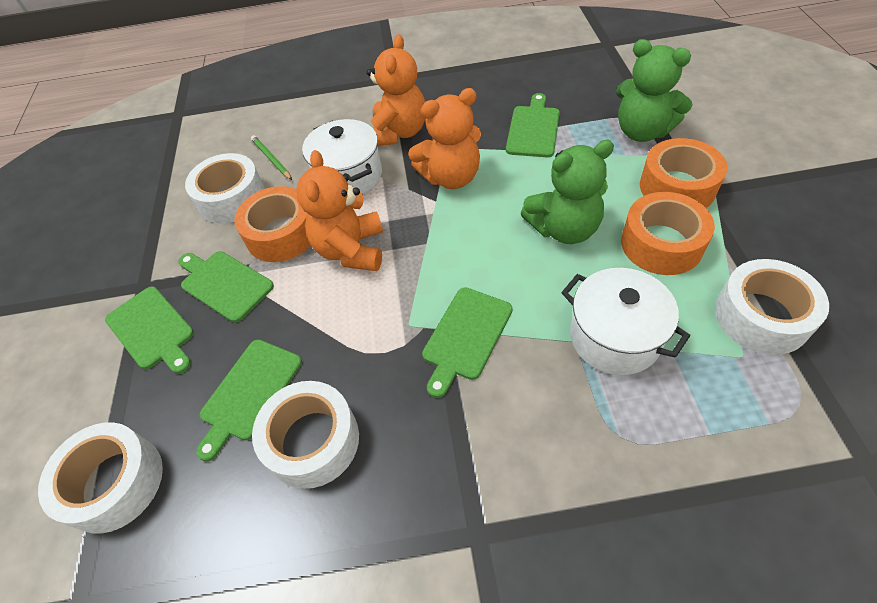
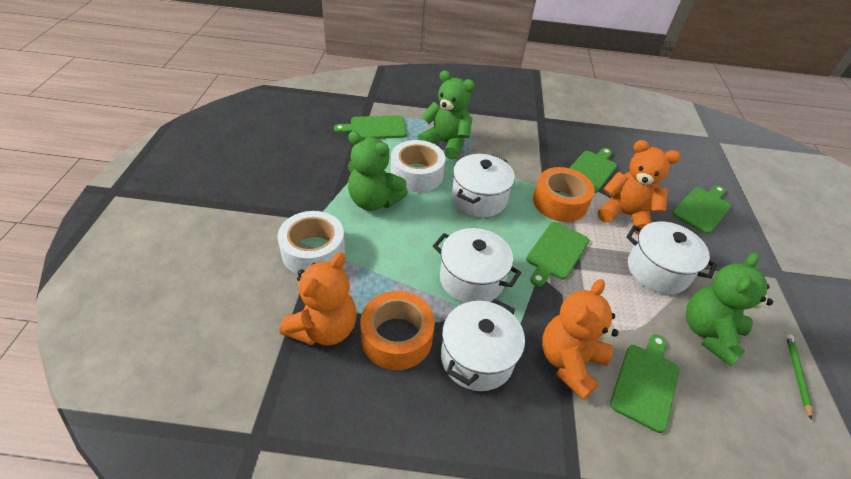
green teddy bear: [521,140,614,244] [616,39,692,142] = 2 -> [348,131,408,211] [417,70,475,160] [686,253,773,366] = 3
orange tape: [235,186,311,262] [621,192,715,275] [640,138,727,208] = 3 -> [361,291,435,370] [533,167,595,222] = 2
white pot: [302,119,382,194] [561,268,690,375] = 2 -> [433,228,521,303] [441,299,525,391] [452,154,515,217] [626,222,717,294] = 4
white tape: [38,422,163,534] [185,153,265,224] [252,381,359,489] [715,259,829,355] = 4 -> [278,211,345,274] [391,140,445,192] = 2

